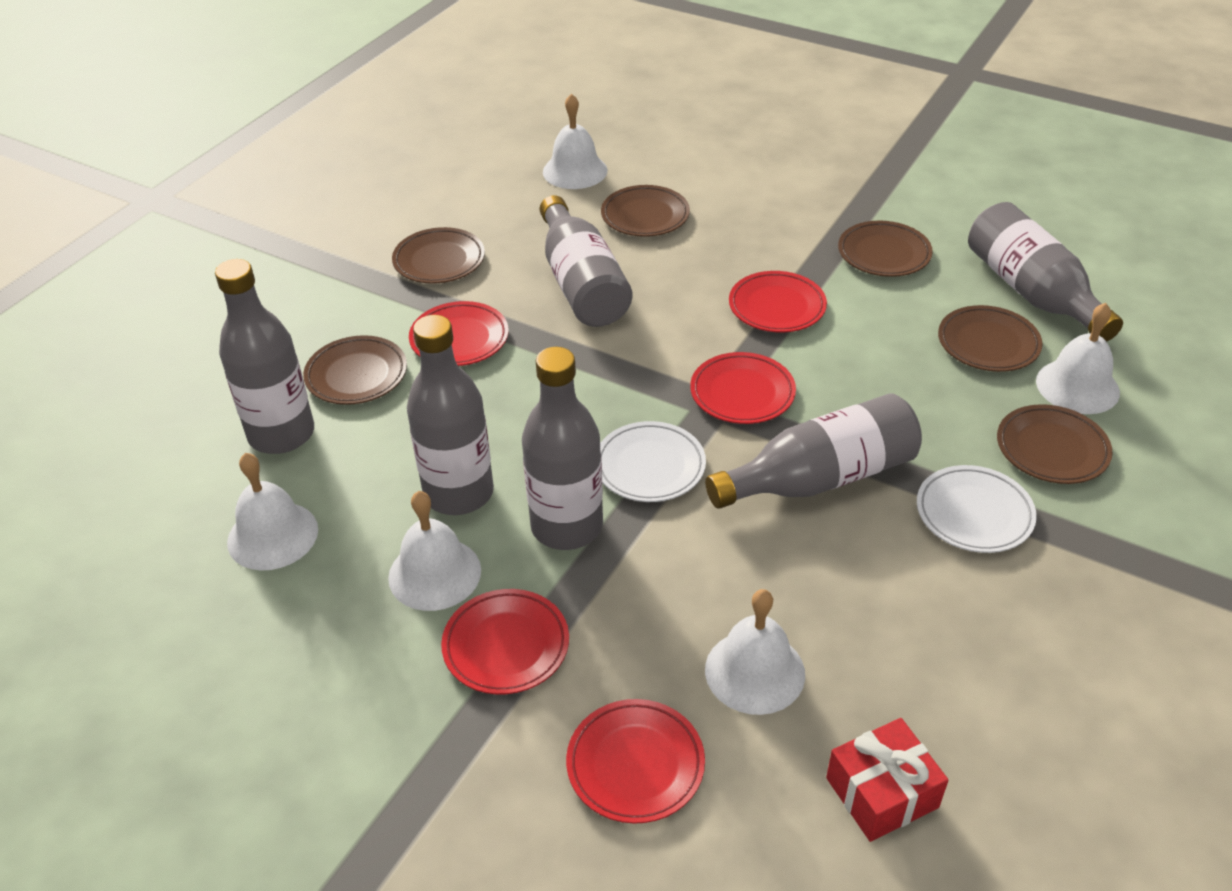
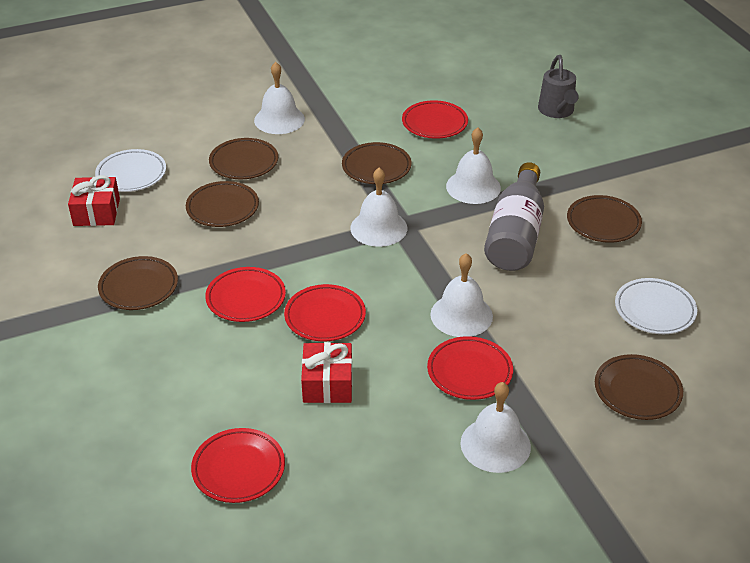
grey bottle: [215,259,314,454] [407,315,494,515] [522,347,603,550] [539,195,632,327] [705,393,922,509] [968,202,1123,342] = 6 -> [484,162,544,271] = 1
grey watering can: none = 0 -> [538,55,579,118] = 1
red gift: [826,718,949,842] = 1 -> [68,175,120,226] [301,342,353,403] = 2

